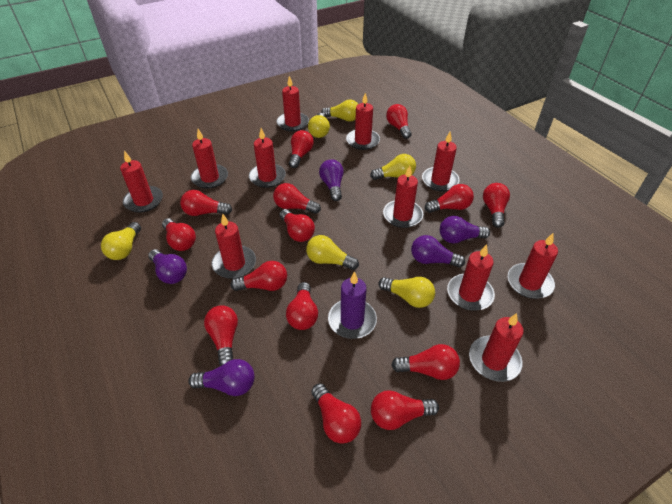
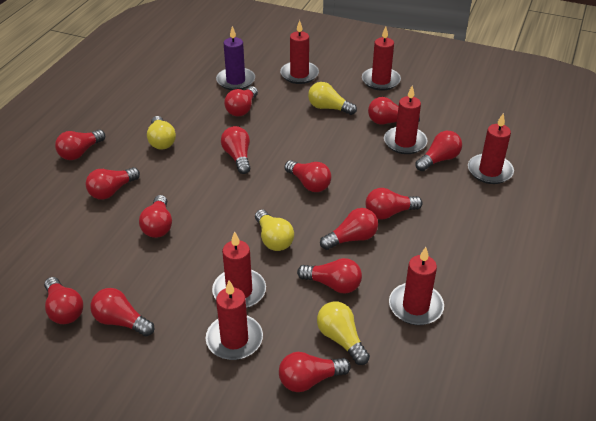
purple light bulb: [148,249,187,284] [188,359,255,396] [319,159,344,201] [411,235,465,268] [440,216,490,243] = 5 -> none = 0
red candle: [120,151,163,213] [191,129,228,189] [212,214,256,279] [249,128,286,188] [277,76,309,132] [346,93,380,150] [383,165,423,228] [422,132,460,191] [447,244,495,311] [469,313,524,382] [508,233,558,299] = 11 -> [206,280,263,360] [212,231,266,308] [280,20,319,84] [362,26,401,91] [384,86,427,154] [389,247,444,325] [468,113,514,184] = 7
yellow light bulb: [101,222,141,260] [306,235,359,270] [308,113,330,138] [321,100,358,122] [370,154,416,180] [378,277,435,308] = 6 -> [147,116,176,150] [255,209,294,251] [308,82,357,115] [317,302,370,365] = 4

